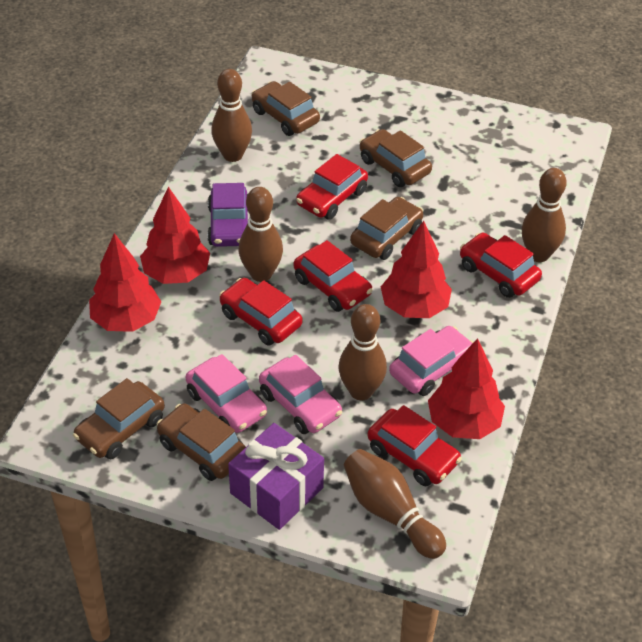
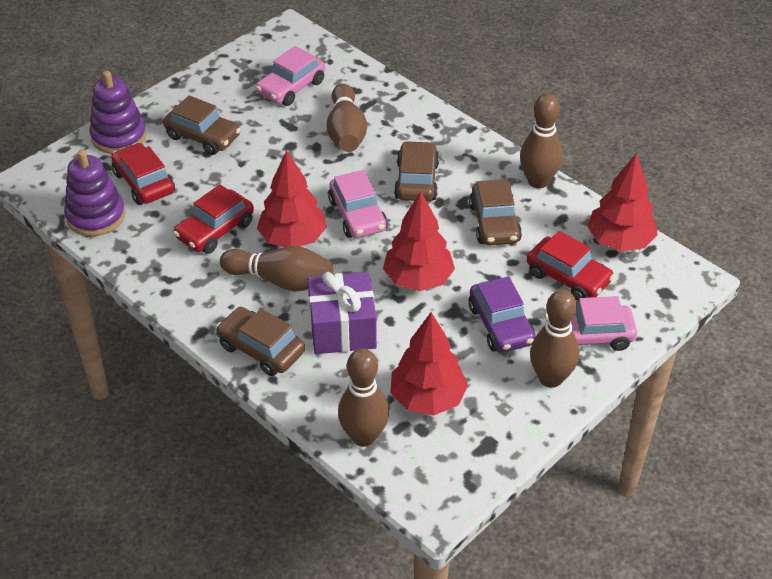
brown car: [73,378,165,459] [157,403,246,481] [252,81,320,136] [350,197,423,260] [360,129,432,187] = 5 -> [163,95,241,155] [216,307,305,376] [394,141,439,201] [469,179,522,245] = 4
purple stacking toy: none = 0 -> [64,150,125,236] [89,71,147,154] = 2
red car: [219,278,302,346] [294,240,373,312] [296,154,368,220] [368,405,462,486] [460,233,542,298] = 5 -> [111,143,175,205] [173,184,254,254] [527,231,615,301] = 3

